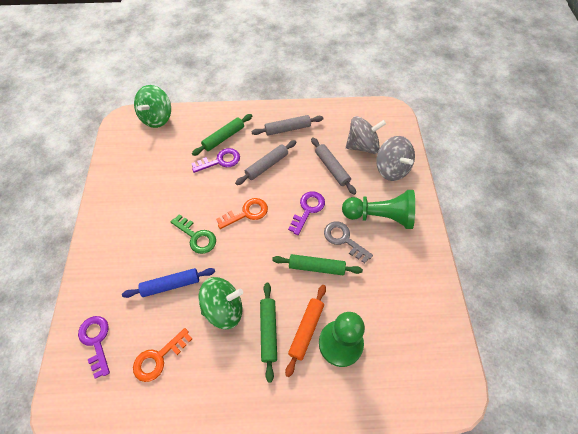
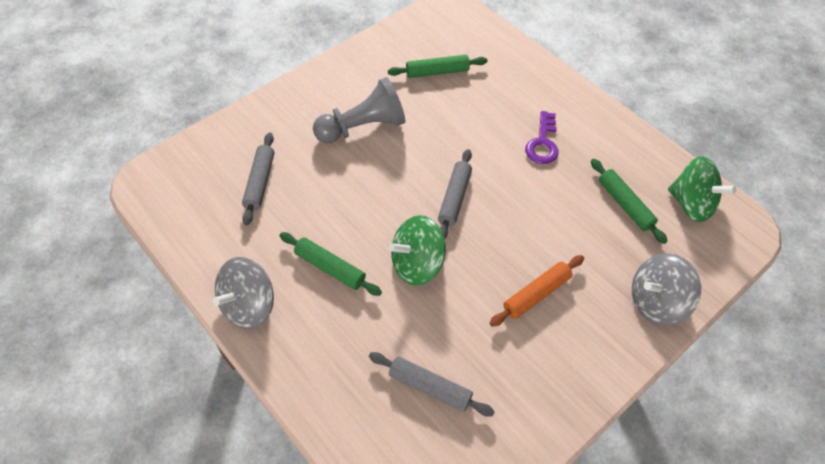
blue rolling pin: [122,268,215,298] = 1 -> none = 0
green key: [171,214,216,254] = 1 -> none = 0
green pawn: [319,312,365,367] [342,190,415,229] = 2 -> none = 0
grey key: [324,221,373,263] = 1 -> none = 0
grey pawn: none = 0 -> [313,77,406,143] = 1
orange key: [133,328,192,382] [216,198,268,229] = 2 -> none = 0
purple key: [78,316,110,379] [191,148,240,173] [288,191,325,235] = 3 -> [525,111,559,164] = 1

